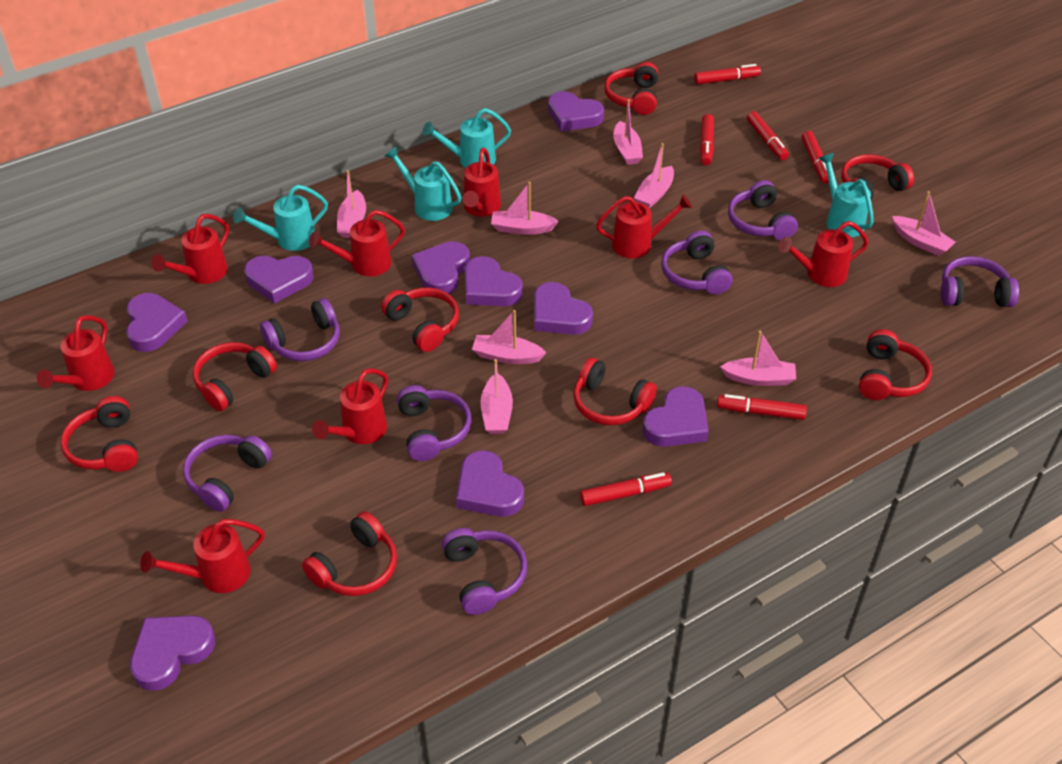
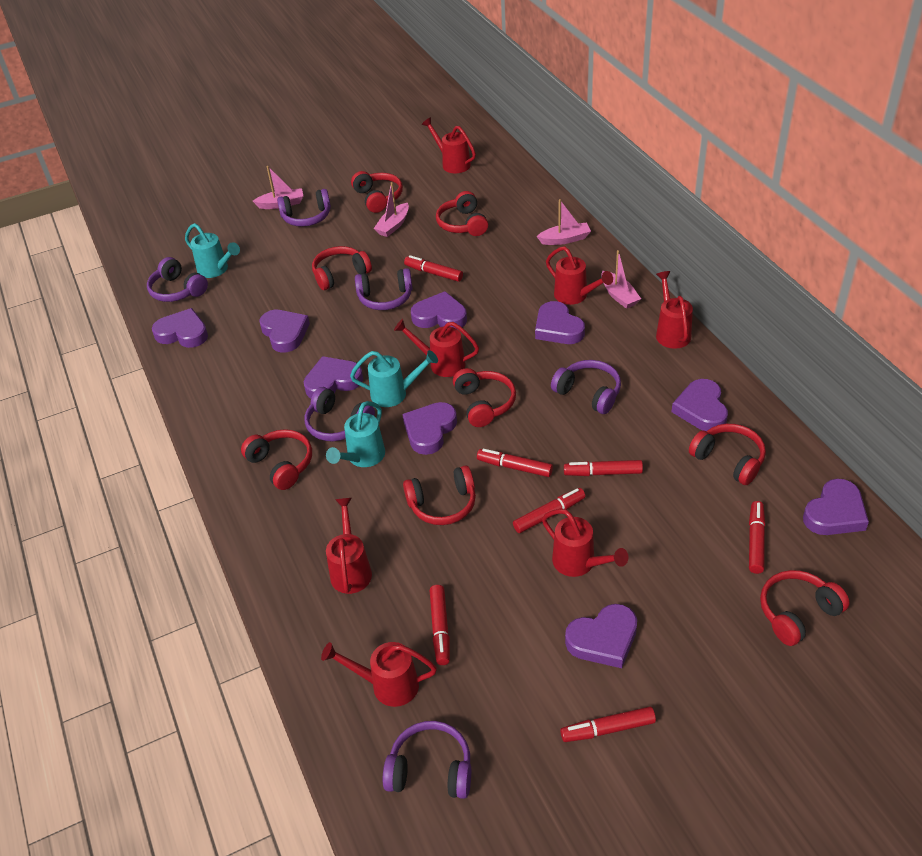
pink boat: [337,170,366,238] [472,310,546,364] [481,359,513,434] [491,182,559,235] [613,99,643,165] [634,143,674,208] [720,331,796,386] [892,191,956,256] = 8 -> [253,166,303,209] [374,182,409,237] [537,199,591,245] [601,250,641,309] = 4
purple headphones: [183,435,272,512] [260,298,340,361] [397,385,472,461] [442,528,527,615] [661,230,732,295] [728,180,798,240] [941,256,1019,307] = 7 -> [147,257,208,302] [277,189,331,227] [305,387,375,441] [355,268,413,310] [383,721,471,799] [551,360,621,414] = 6
red marker: [580,472,672,506] [694,64,761,85] [700,114,714,165] [717,394,807,420] [747,111,789,160] [801,131,829,183] = 6 -> [404,255,463,282] [430,585,450,665] [477,449,553,477] [513,488,585,533] [560,706,656,742] [564,460,643,476] [749,501,766,574] = 7
red watering can: [37,315,115,391] [140,519,265,593] [151,214,229,284] [309,210,405,276] [312,368,388,444] [463,148,501,217] [596,195,692,258] [778,221,869,287] = 8 -> [321,642,437,707] [326,498,372,594] [394,319,479,377] [422,117,476,173] [542,509,628,577] [546,246,613,305] [656,271,693,349] = 7
turquoise watering can: [233,185,328,251] [385,147,461,221] [422,108,511,168] [818,153,874,237] = 4 -> [185,223,240,278] [326,401,385,467] [350,350,438,407] = 3

